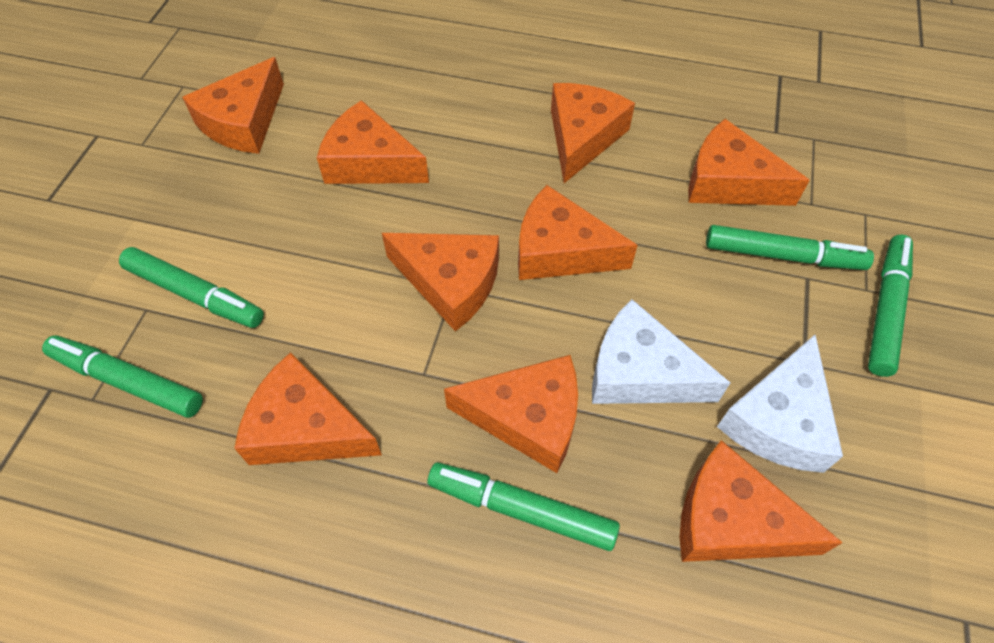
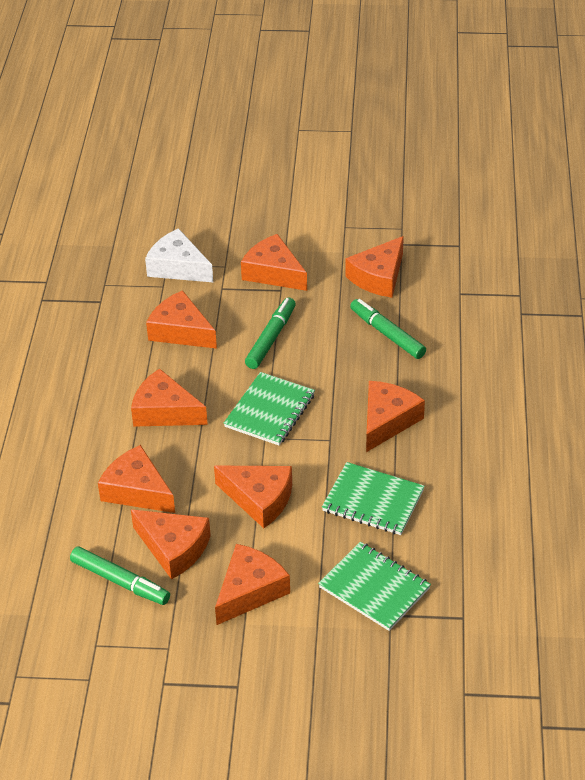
green marker: [42,335,203,418] [119,247,264,328] [428,462,620,551] [706,225,874,270] [868,235,913,377] = 5 -> [70,546,170,605] [245,297,296,369] [350,299,426,359] = 3
green notebook: none = 0 -> [224,372,315,445] [318,542,431,631] [322,462,425,535] = 3
white cheese: [592,300,730,404] [717,335,843,473] = 2 -> [145,228,213,282] = 1

